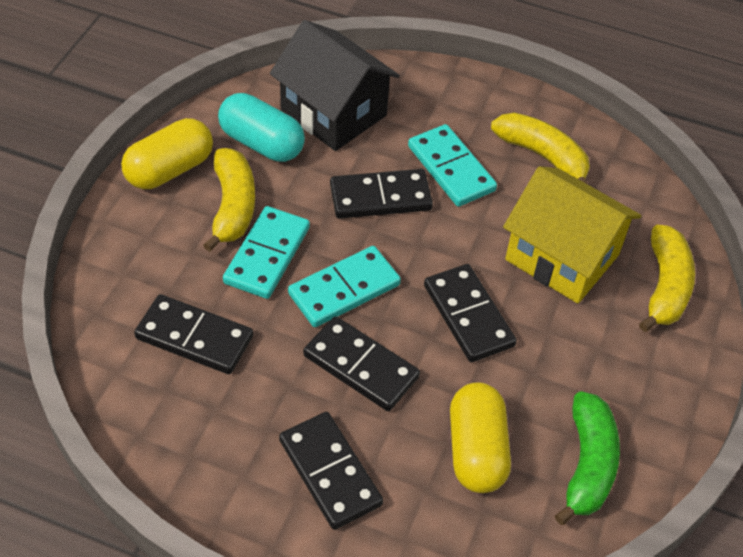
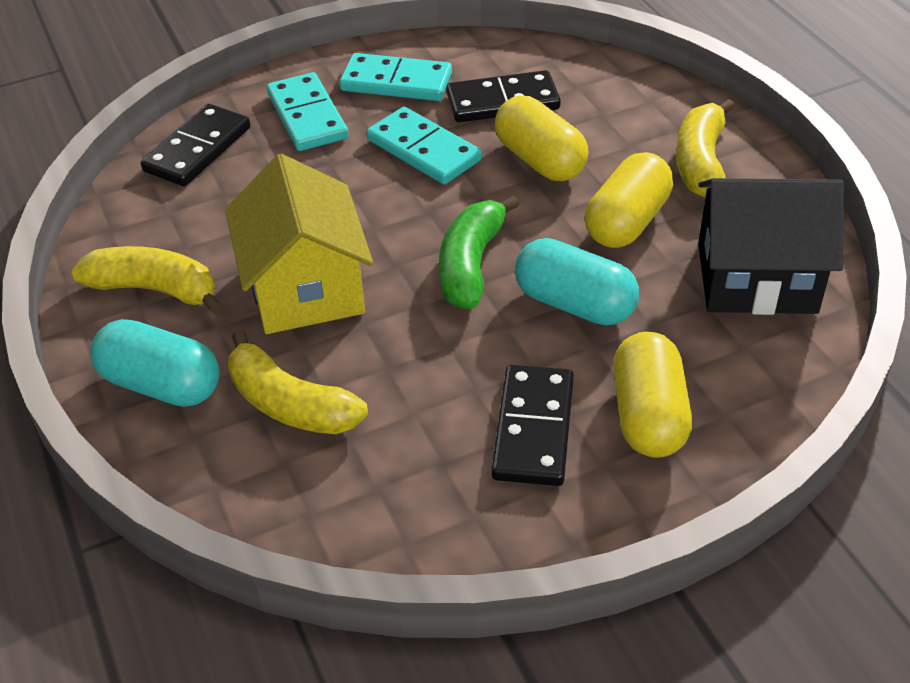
black domino: [134,294,253,374] [279,412,383,530] [303,316,420,411] [330,169,433,219] [424,264,517,362] = 5 -> [141,104,250,186] [446,70,561,122] [492,365,574,486] = 3
turquoise capsule: [218,93,305,162] = 1 -> [91,319,220,407] [515,238,639,325] = 2
yellow capsule: [121,118,213,189] [450,382,511,493] = 2 -> [495,96,588,181] [585,152,673,248] [613,332,692,458] = 3

